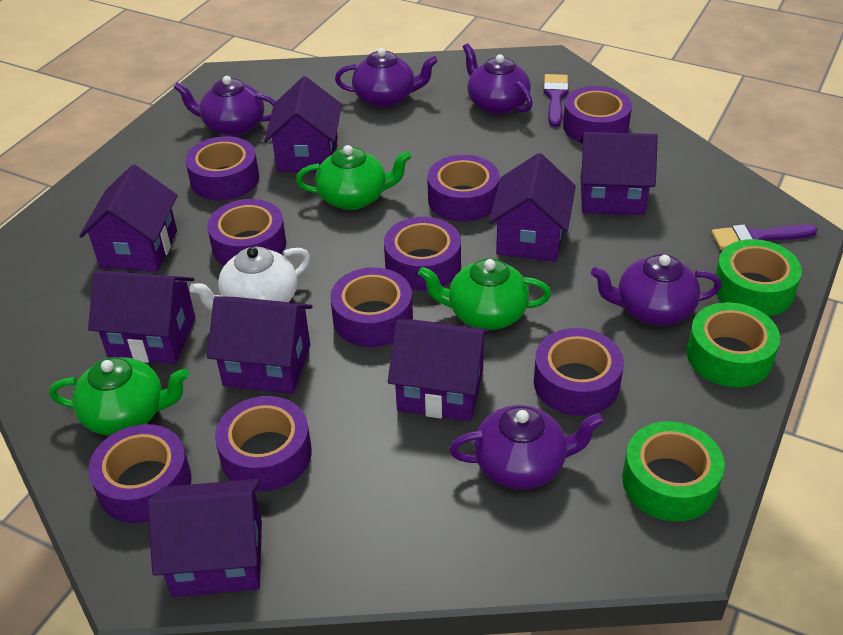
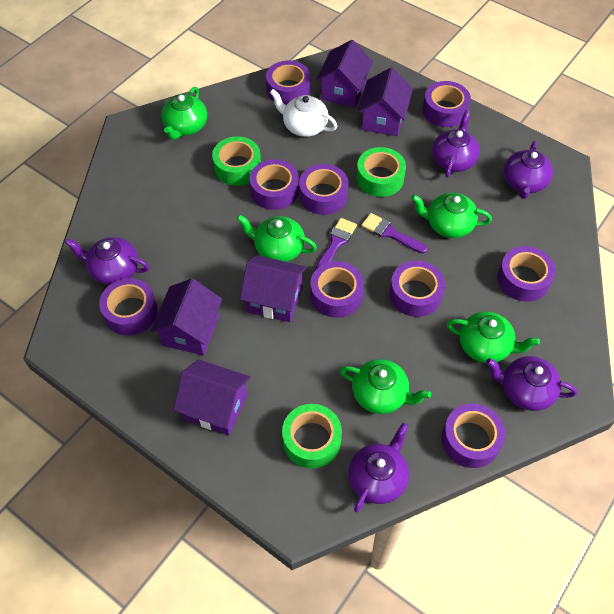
green teapot: [49,357,189,435] [296,145,412,210] [418,258,551,330] = 3 -> [161,87,207,140] [236,214,317,262] [340,359,431,414] [411,193,492,238] [447,312,540,363] = 5
purple house: [79,165,178,272] [88,270,195,364] [148,479,262,597] [207,296,312,394] [264,76,342,172] [388,319,490,421] [489,153,576,262] [580,132,658,215] = 8 -> [151,279,222,356] [173,359,250,435] [240,255,307,322] [316,40,373,108] [358,68,413,136] = 5

